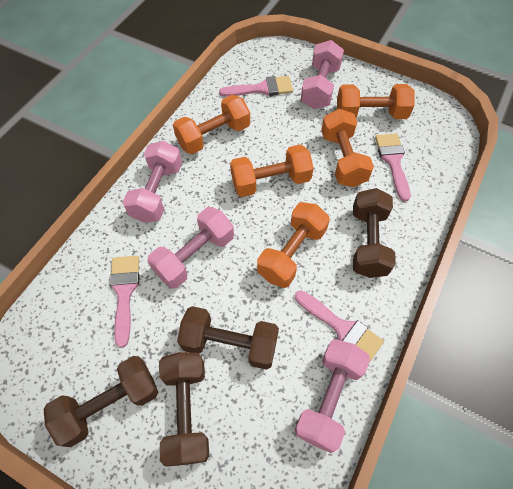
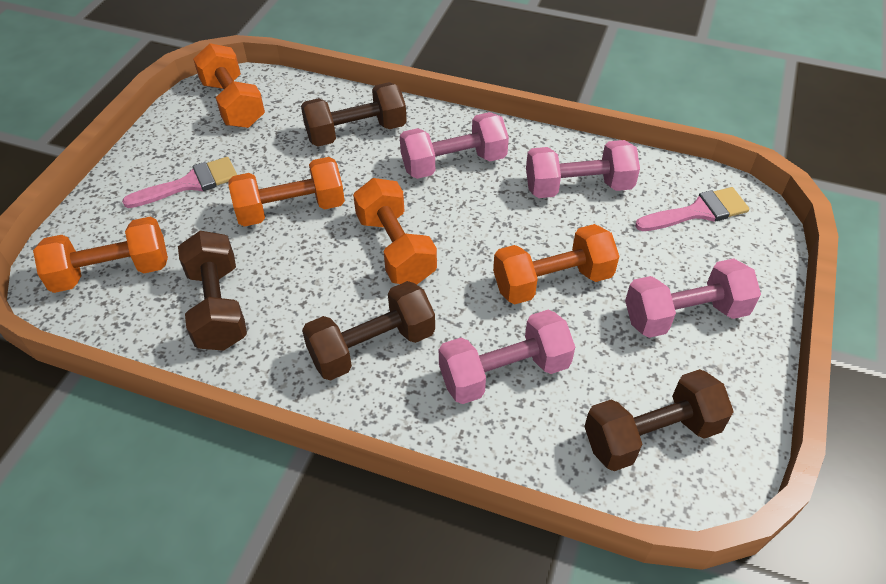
pink brush: [109,256,139,348] [219,76,293,97] [295,291,384,363] [375,133,410,201] = 4 -> [122,157,237,208] [635,187,749,231] = 2

